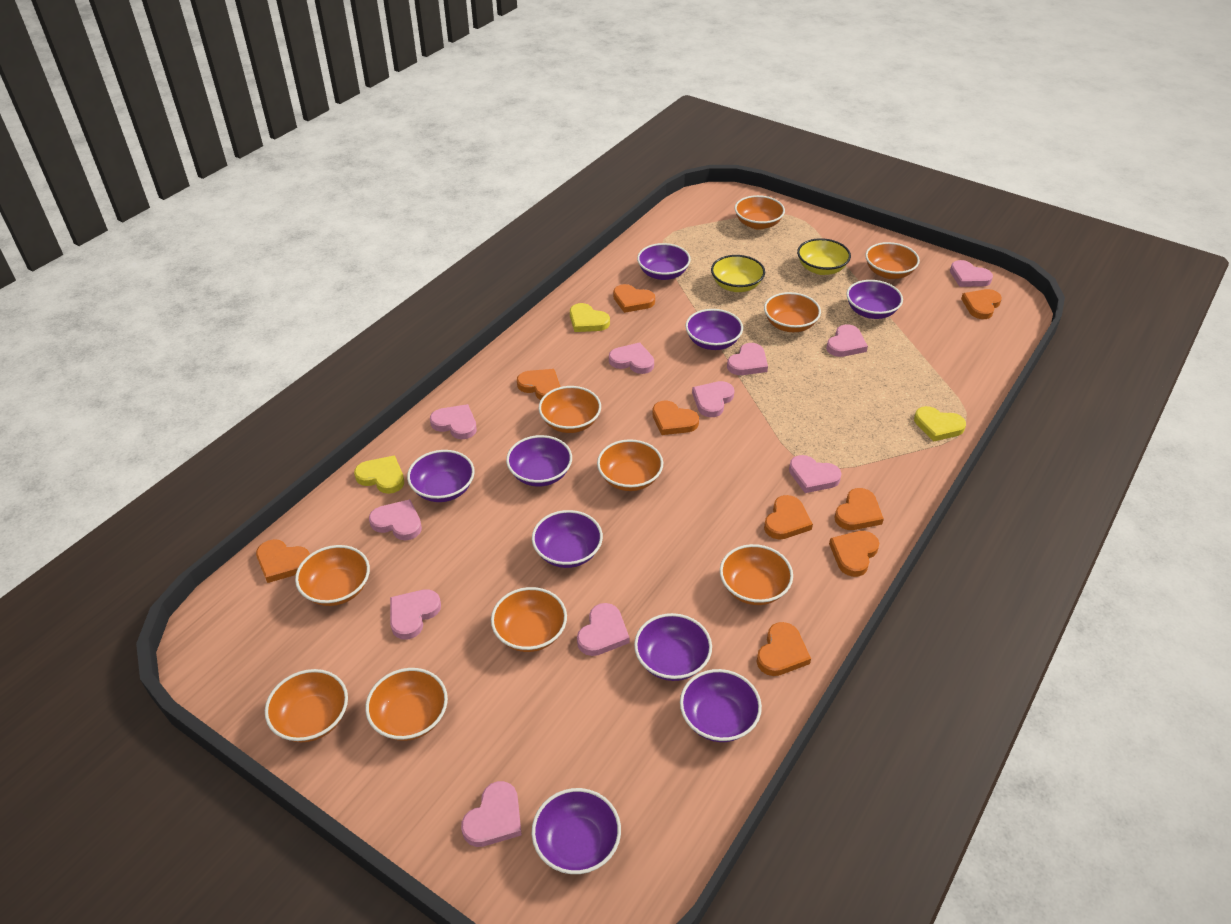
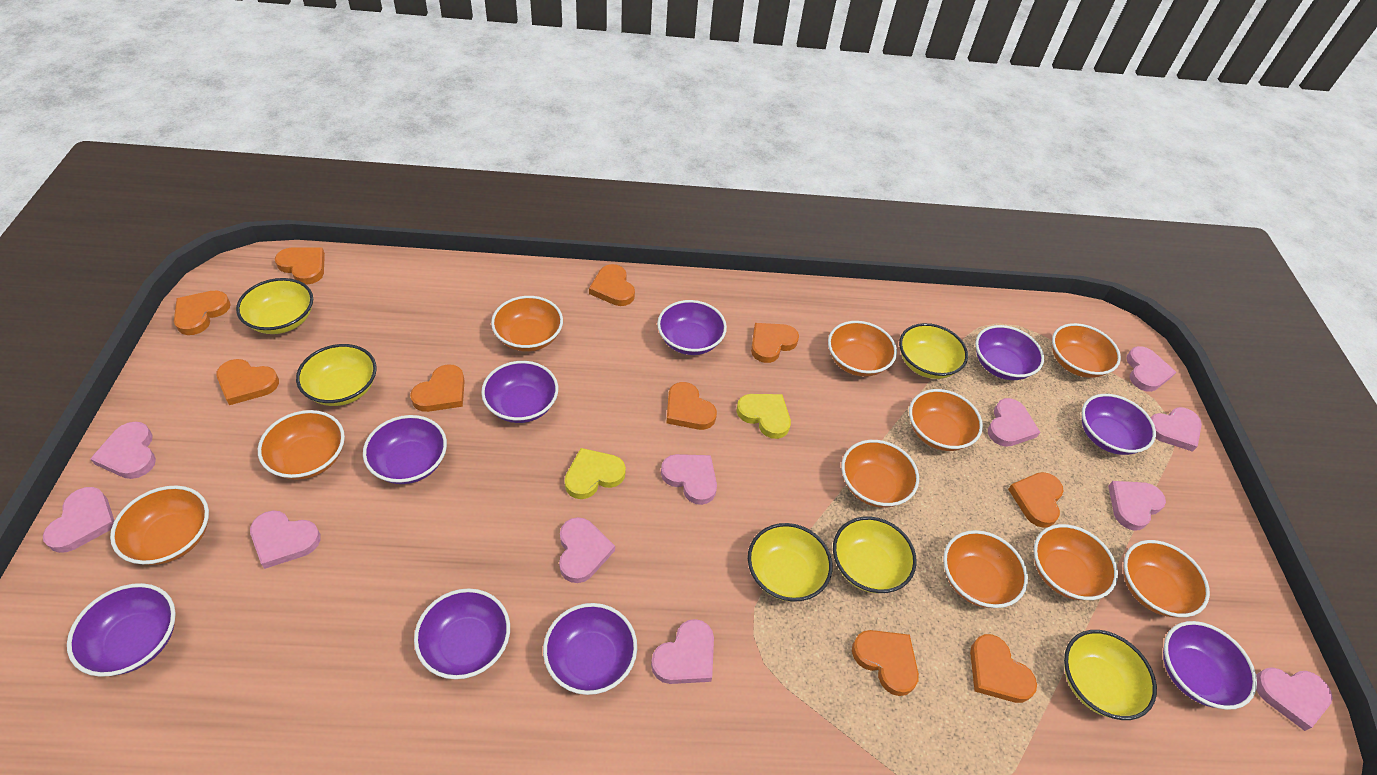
orange heart: [256,539,310,583] [517,369,560,400] [613,284,655,313] [652,401,699,435] [756,622,811,676] [764,495,813,540] [829,531,879,577] [834,488,884,530] [961,289,1002,319] = 9 -> [174,291,231,335] [216,359,279,405] [275,247,325,285] [410,364,465,412] [589,264,635,306] [666,382,717,430] [751,323,799,363] [852,630,919,696] [970,634,1037,703] [1008,472,1064,528] = 10
yellow bowl: [711,255,765,292] [797,238,851,275] = 2 -> [236,278,313,334] [296,344,377,406] [748,523,833,602] [833,516,917,593] [899,323,968,379] [1064,630,1157,720] = 6
yellow heart: [354,455,404,494] [570,303,610,332] [914,406,966,442] = 3 -> [565,448,626,499] [736,394,791,439] = 2

